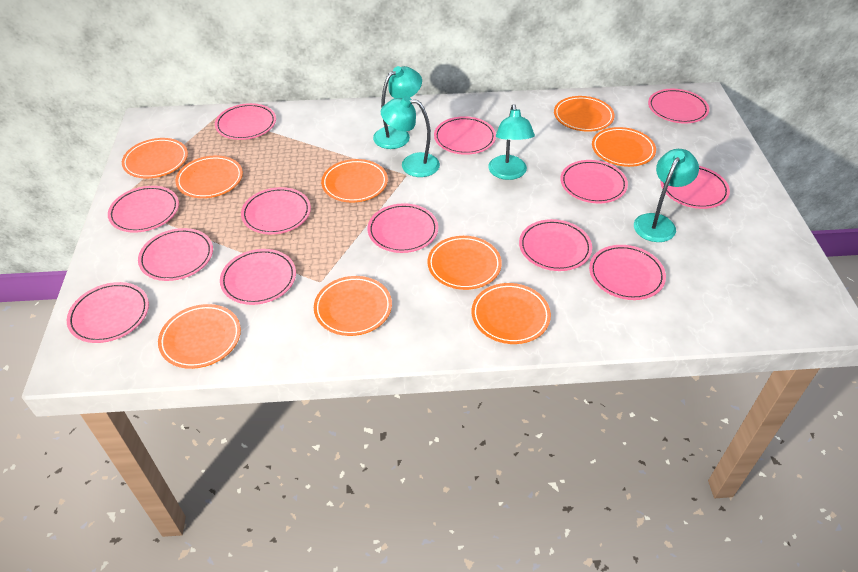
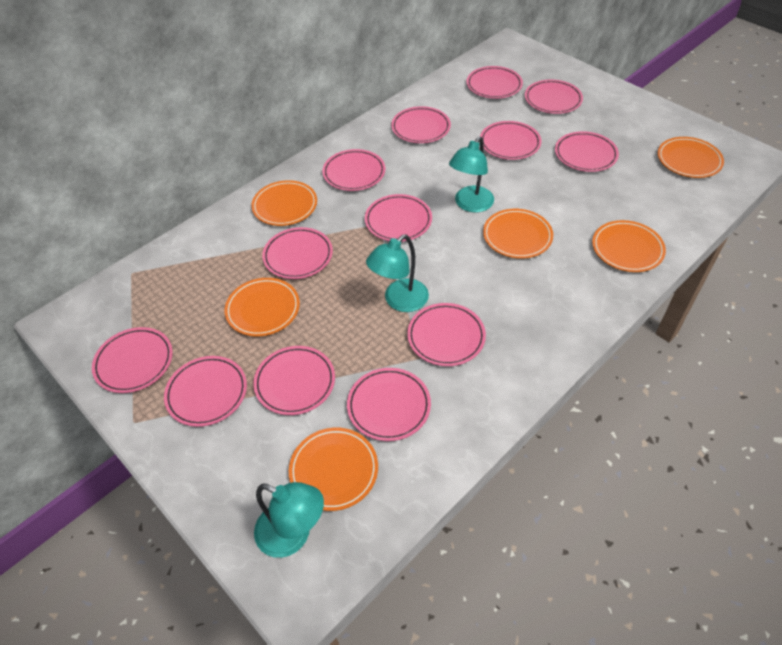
orange plate: [122,138,188,178] [158,304,241,369] [175,156,243,198] [314,276,392,336] [321,159,388,203] [427,236,502,290] [472,283,551,344] [554,96,615,132] [592,127,656,167] = 9 -> [225,278,300,336] [251,180,317,226] [289,428,378,511] [483,209,553,259] [592,220,666,272] [658,137,724,178] = 6
turquoise lamp: [373,66,422,149] [381,96,440,177] [488,104,535,180] [634,149,699,242] = 4 -> [254,482,324,558] [366,234,429,312] [449,137,494,213] = 3

